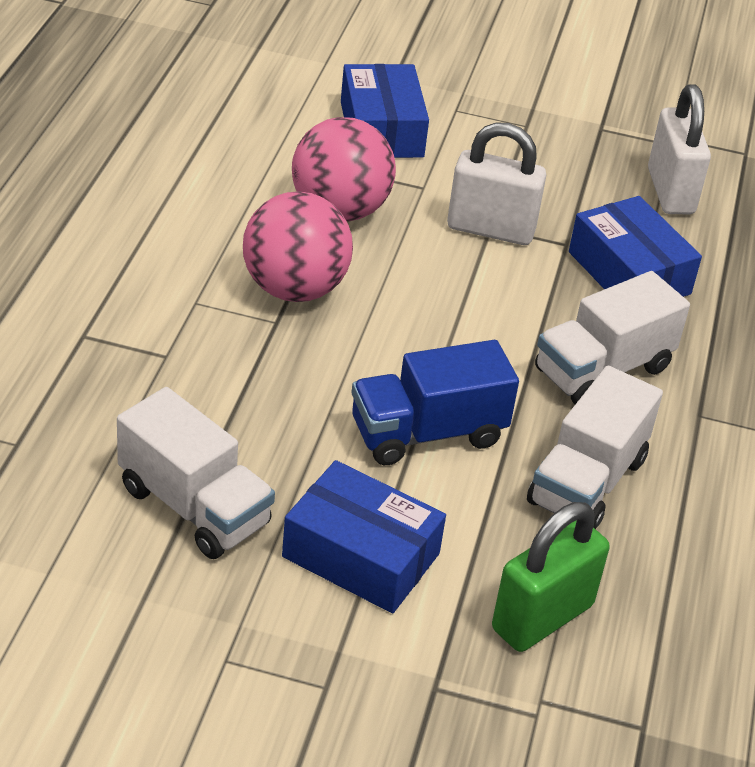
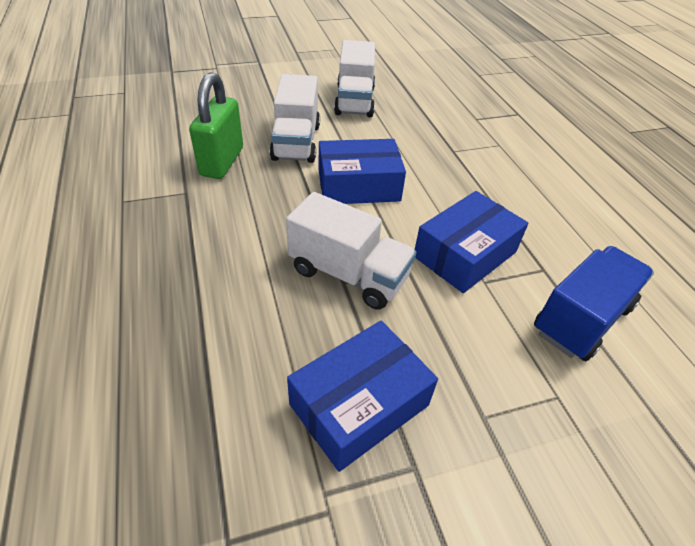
pink ball: [243,191,353,302] [292,117,396,222] = 2 -> none = 0
white padlock: [447,122,546,245] [648,84,711,214] = 2 -> none = 0

